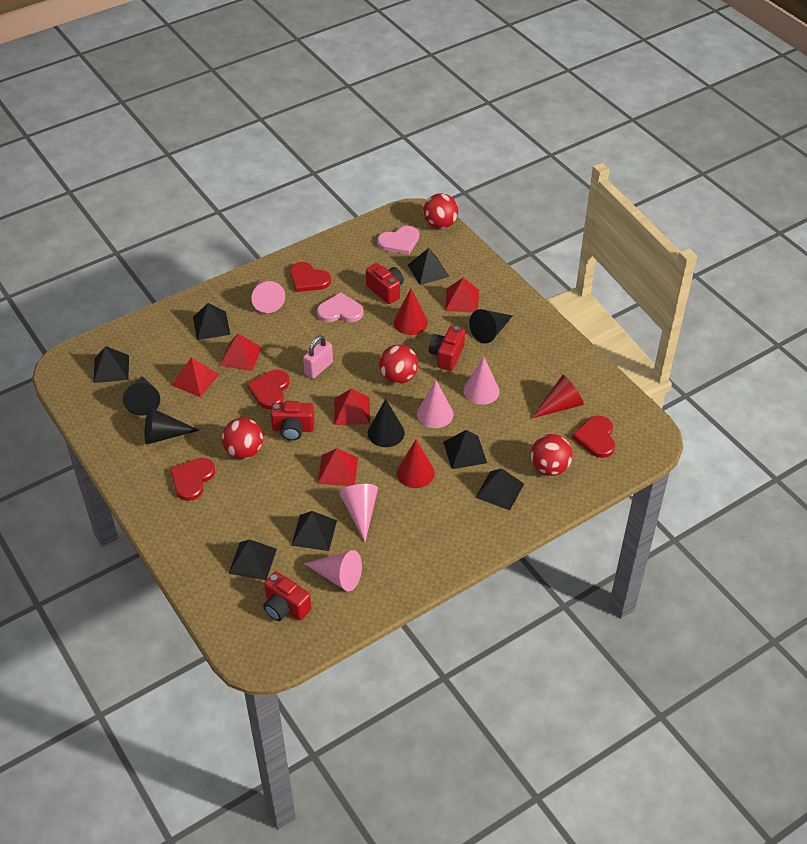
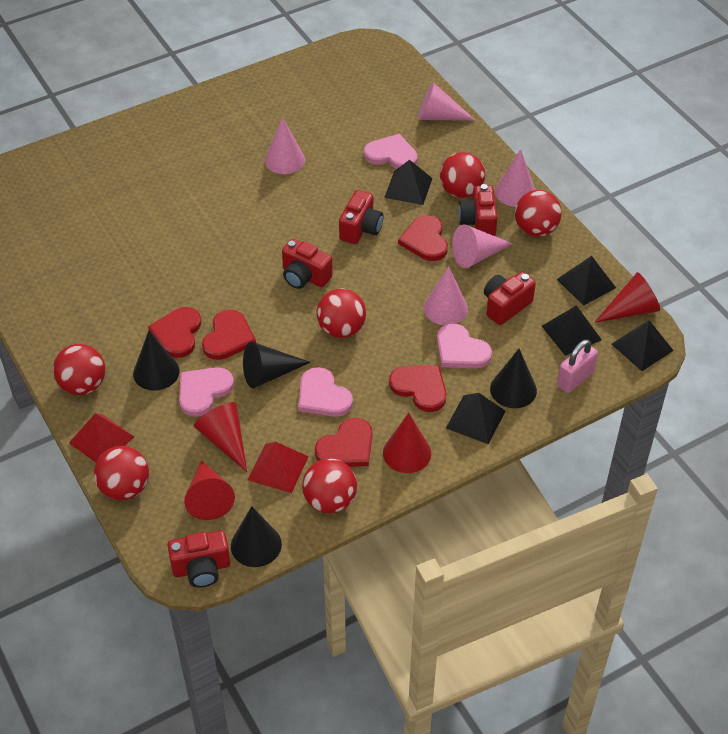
black pyramid: [93,346,129,383] [193,303,230,340] [228,539,277,580] [291,511,337,551] [408,248,449,285] [443,430,487,469] [475,468,524,510] = 7 -> [384,160,433,205] [446,393,506,444] [542,305,602,356] [557,256,616,306] [611,320,674,371] = 5
pink heart: [317,292,364,322] [377,226,419,255] = 2 -> [179,367,234,417] [298,367,353,417] [364,134,418,169] [437,323,492,368] = 4
red ball: [222,418,263,459] [379,345,418,384] [423,193,458,229] [531,434,573,476] = 4 -> [53,344,105,395] [94,446,149,500] [302,458,357,513] [317,289,366,338] [440,152,485,198] [515,190,562,237] = 6
red camera: [263,572,312,621] [271,401,315,441] [366,263,404,304] [429,326,465,371] = 4 -> [167,530,230,588] [282,239,333,289] [339,190,383,244] [458,184,498,236] [484,272,536,325] = 5
red cone: [394,288,428,335] [397,440,435,488] [531,375,584,419] = 3 -> [184,460,235,520] [194,402,247,472] [383,413,431,473] [594,272,660,323] = 4
red heart: [170,458,215,501] [247,370,289,409] [290,262,331,292] [572,415,615,458] = 4 -> [148,307,201,358] [202,310,256,360] [315,418,372,467] [389,366,446,412] [398,215,448,261] = 5
red pyramid: [171,357,219,397] [219,334,262,371] [317,448,358,486] [334,389,370,425] [445,277,479,312] = 5 -> [69,413,134,462] [248,442,309,493] = 2

